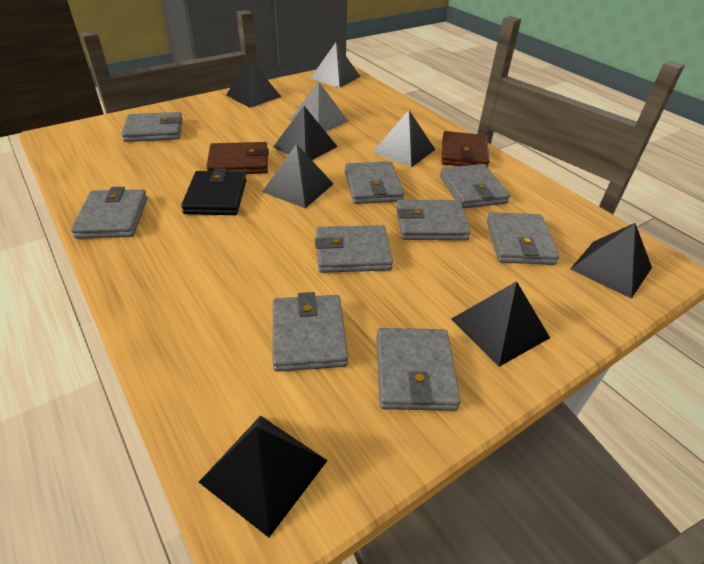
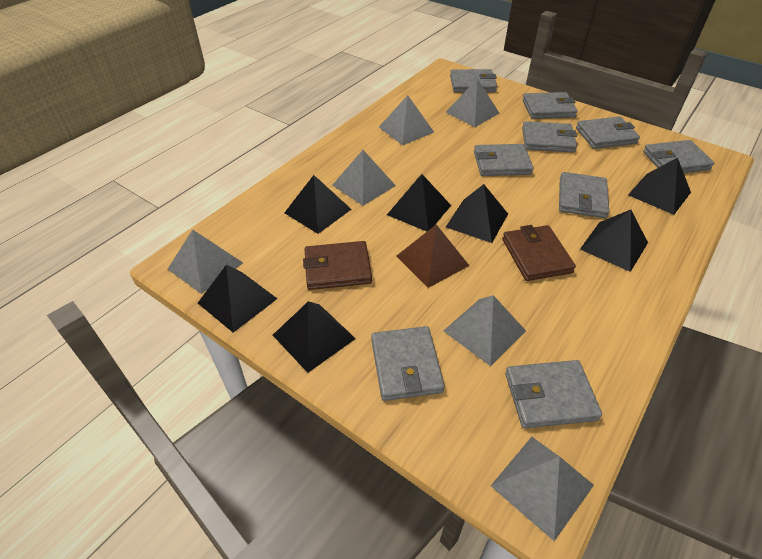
black pyramid: [199,416,328,538] [226,59,281,108] [262,144,334,208] [273,106,338,160] [310,43,360,88] [373,110,435,167] [451,281,550,367] [570,223,652,299] = 8 -> [198,265,277,333] [273,301,356,373] [284,175,351,234] [387,174,451,232] [446,184,508,243] [580,210,648,272] [628,157,691,215] = 7
black wallet: [181,168,246,215] = 1 -> none = 0
brown pyramid: none = 0 -> [396,224,469,288] = 1
grey pyramid: [290,82,349,132] = 1 -> [168,229,243,294] [332,150,396,206] [379,95,434,145] [444,295,526,366] [446,79,499,127] [491,437,594,541] = 6

